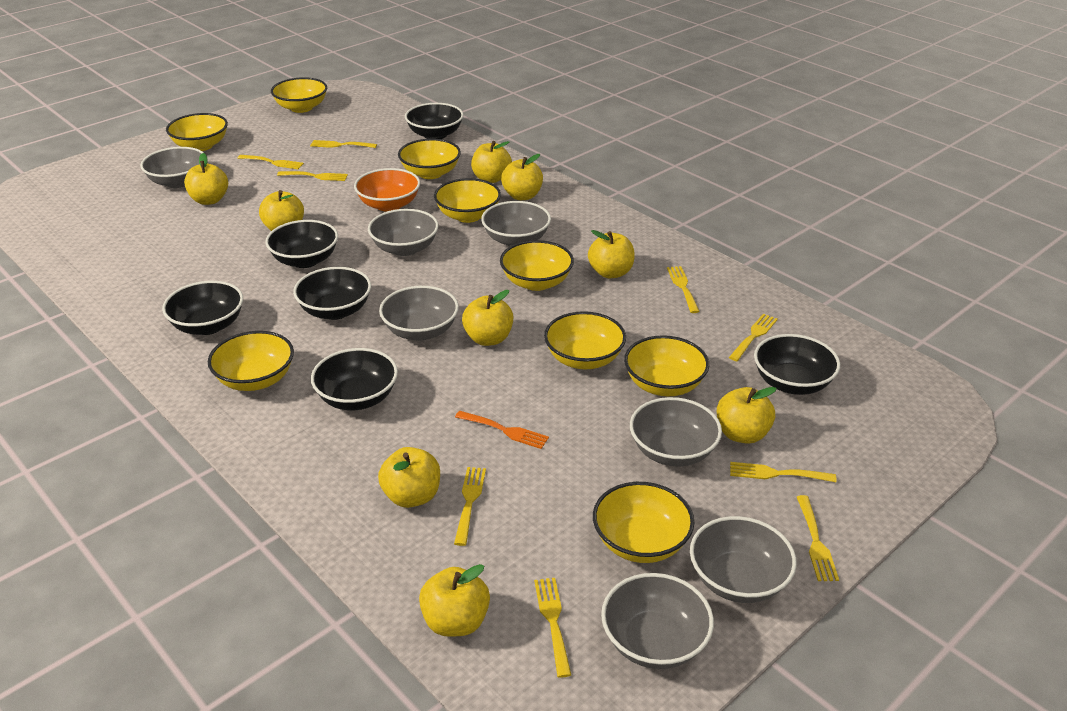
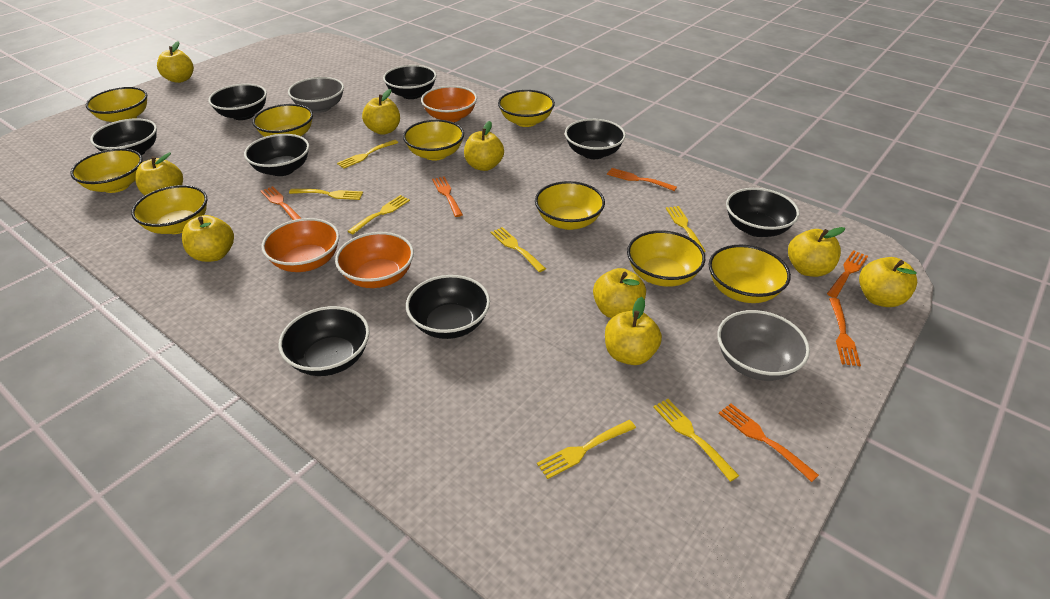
black bowl: [162,281,243,335] [265,220,338,268] [293,267,371,320] [311,348,398,410] [405,103,464,139] [754,334,840,395] = 6 -> [90,118,157,156] [208,84,267,120] [244,134,310,176] [278,306,370,376] [383,65,436,99] [406,275,490,339] [565,119,626,159] [726,188,799,237] = 8
grey bowl: [140,147,204,188] [368,209,438,256] [379,286,459,341] [481,201,551,246] [601,573,714,669] [630,397,722,467] [690,516,797,603] = 7 -> [288,77,344,113] [717,310,810,381] = 2
orange bowl: [354,168,420,212] = 1 -> [261,218,339,272] [335,232,414,288] [421,86,477,122] = 3
orange fork: [455,411,549,449] = 1 -> [261,186,302,220] [432,176,463,217] [607,168,677,191] [718,404,819,482] [827,250,868,298] [829,298,861,366] = 6
yellow fork: [238,155,304,169] [277,171,348,181] [310,140,377,148] [454,467,486,546] [534,578,571,678] [667,266,700,313] [729,314,778,361] [730,462,836,482] [797,495,839,581] = 9 -> [289,189,363,200] [337,140,398,169] [348,195,410,234] [491,227,546,272] [537,420,636,479] [653,399,739,482] [666,206,706,252] = 7

